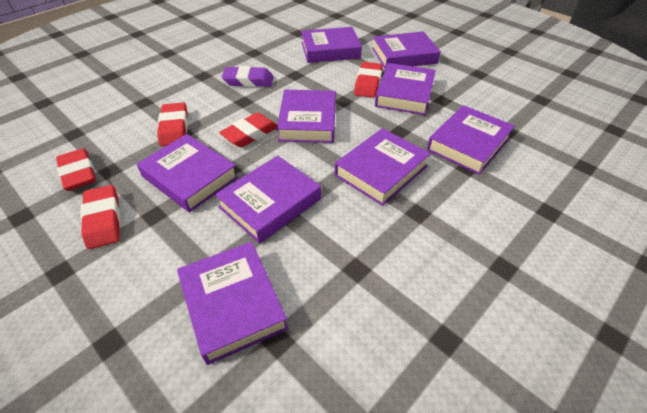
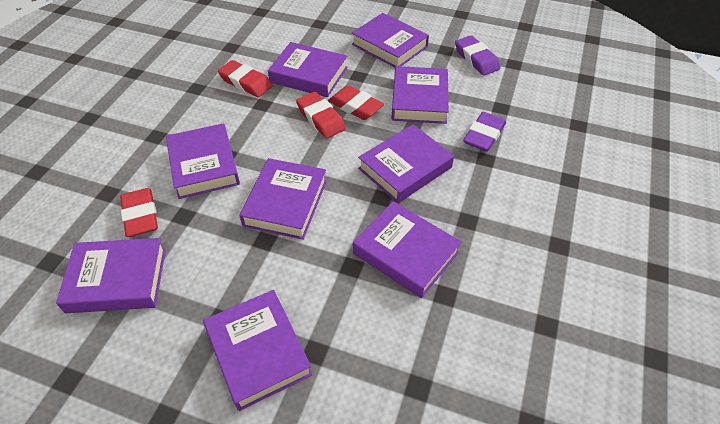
purple eraser: [222,66,274,87] = 1 -> [455,35,500,76] [463,112,506,152] = 2
red eraser: [56,148,96,191] [80,185,121,249] [157,102,188,146] [219,112,277,147] [354,62,383,98] = 5 -> [120,188,158,237] [218,60,273,97] [296,92,346,139] [328,85,384,120] = 4

